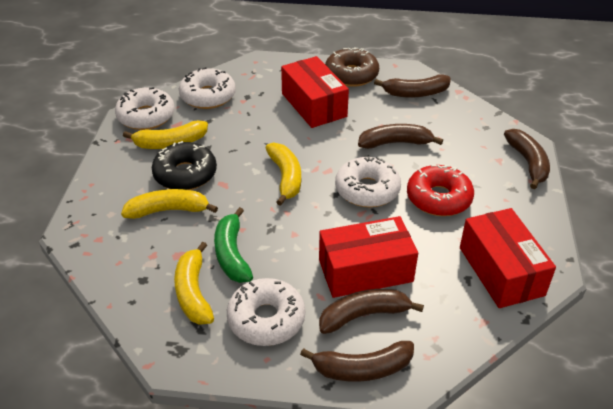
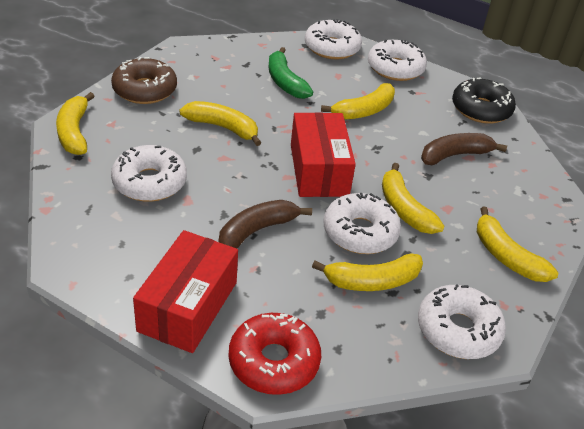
brown banana: [300,341,414,382] [319,289,424,334] [358,124,443,149] [374,74,451,98] [504,129,550,189] = 5 -> [219,200,312,248] [421,133,507,165] = 2
red box: [281,56,349,128] [319,216,418,298] [460,208,556,308] = 3 -> [133,230,238,353] [291,112,356,197] = 2
white donut: [115,87,175,130] [179,67,236,109] [227,278,305,346] [335,156,401,207] = 4 -> [111,145,187,202] [305,19,362,60] [323,193,401,254] [368,40,427,81] [418,284,506,359] = 5
yellow banana: [121,189,218,219] [123,120,208,149] [174,242,214,325] [265,142,301,206] = 4 -> [56,92,95,155] [179,101,262,146] [312,253,423,291] [321,83,395,120] [382,163,444,234] [477,207,558,282] = 6

